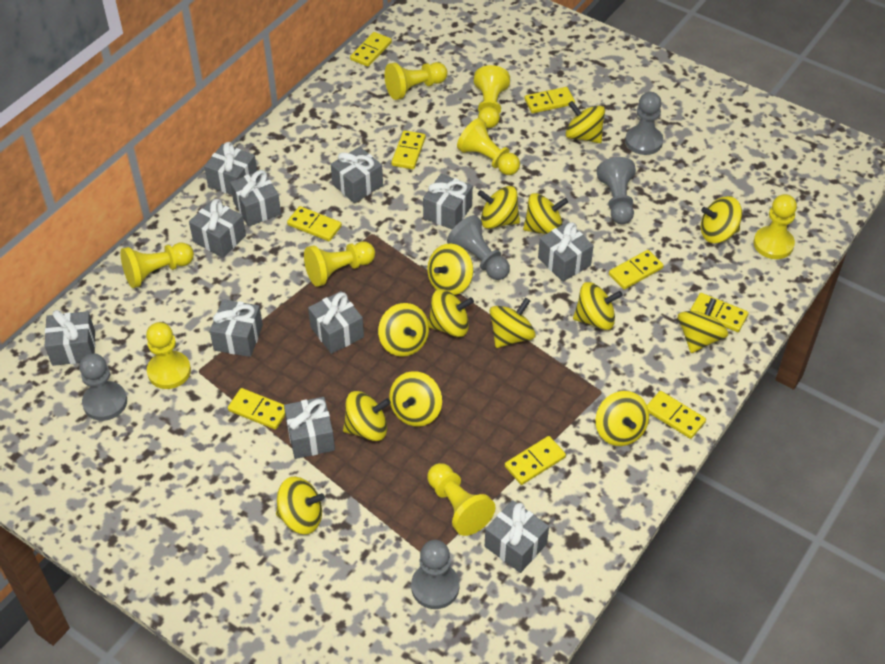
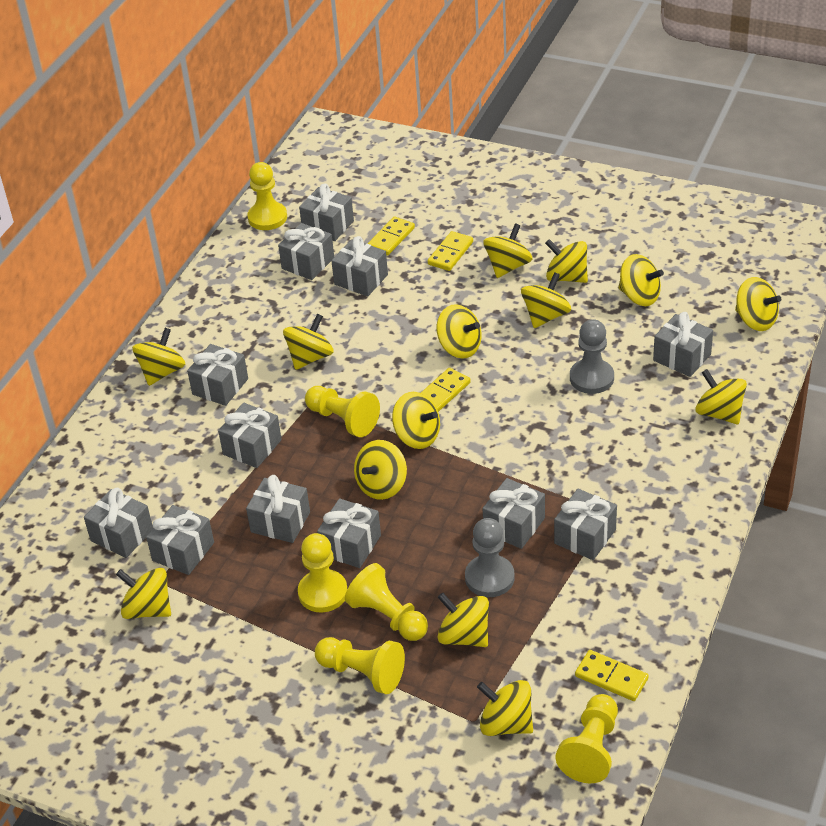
grey gift: [45,310,95,366] [189,199,246,258] [204,142,257,195] [210,299,263,357] [230,170,281,227] [284,397,335,459] [308,291,364,354] [331,147,383,203] [423,174,473,229] [485,500,549,573] [538,222,594,282] = 11 -> [84,488,153,558] [146,505,214,575] [187,344,248,406] [218,403,282,468] [246,475,310,543] [278,223,334,280] [299,184,354,241] [317,498,381,568] [331,236,388,296] [482,478,545,549] [554,489,617,560] [653,312,713,377] = 12
grey pawn: [79,353,127,421] [411,540,459,609] [447,215,510,280] [596,157,636,224] [625,92,663,155] = 5 -> [465,518,515,597] [570,319,614,394] = 2
yellow domino: [228,388,285,430] [287,206,342,241] [350,32,392,67] [391,130,426,169] [505,436,566,485] [525,87,575,113] [609,250,664,290] [647,391,706,439] [690,293,749,332] = 9 -> [367,217,415,255] [421,368,470,412] [428,231,473,271] [575,650,649,701] = 4
yellow pawn: [120,243,194,288] [146,322,191,389] [304,241,375,287] [385,62,448,100] [427,463,495,536] [457,118,520,175] [474,65,510,128] [754,194,797,259] = 8 -> [247,162,287,230] [298,533,347,612] [305,386,380,437] [315,637,405,694] [345,563,428,641] [555,694,618,783] = 6

